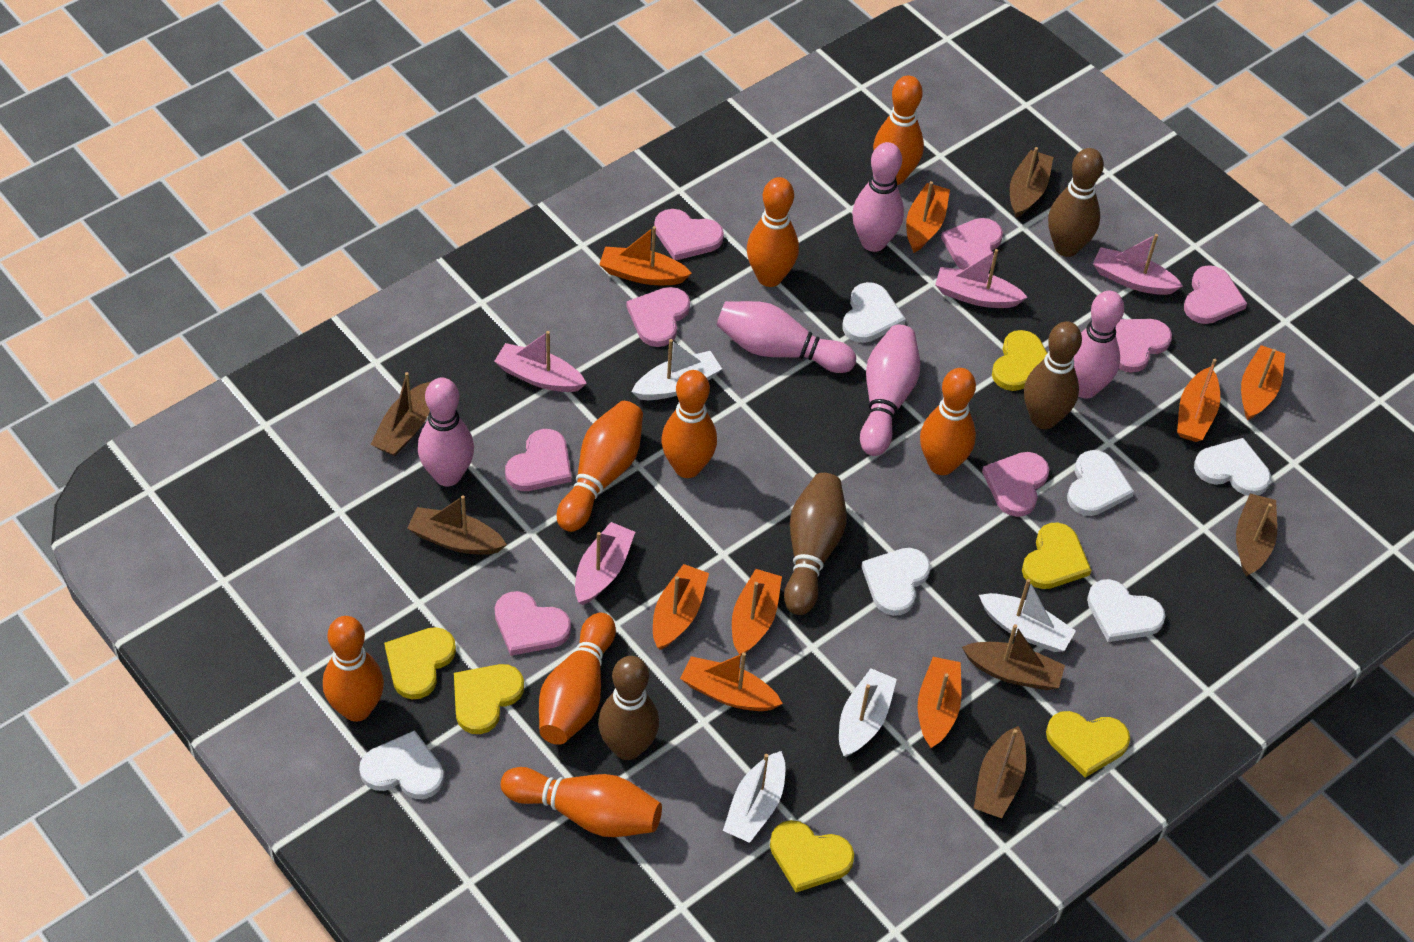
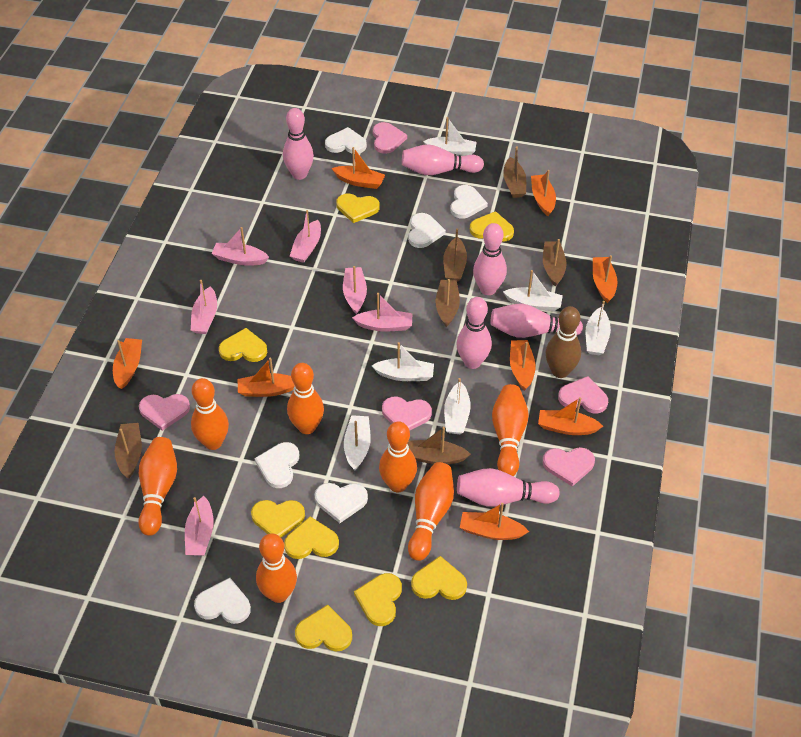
brown bowling pin: [598,656,659,760] [784,473,847,615] [1024,321,1082,429] [1048,148,1104,257] = 4 -> [546,306,581,378] = 1
orange bowling pin: [323,616,384,722] [501,767,662,837] [539,613,616,745] [557,401,643,532] [661,370,717,478] [747,177,799,287] [873,76,924,185] [920,368,976,475] = 8 -> [138,437,177,536] [191,378,229,450] [256,533,297,603] [287,363,324,434] [379,421,417,492] [408,462,454,561] [492,384,529,476] = 7
pink boat: [494,331,587,392] [575,522,635,605] [935,249,1027,308] [1093,234,1183,295] = 4 -> [185,496,214,556] [191,280,217,334] [212,227,269,266] [290,210,321,263] [343,266,367,314] [352,293,412,332] = 6
pink bowling pin: [418,378,474,486] [717,301,856,373] [852,142,904,252] [860,325,920,456] [1074,291,1124,399] = 5 -> [283,108,314,180] [402,144,484,175] [456,297,492,369] [457,468,560,507] [473,223,507,295] [491,303,583,338] = 6
pink heart: [495,591,571,656] [505,429,572,491] [626,287,690,347] [654,209,724,260] [941,218,1003,270] [982,452,1049,517] [1116,319,1172,373] [1184,265,1247,324] = 8 -> [139,394,190,431] [373,122,407,154] [382,396,432,430] [543,447,595,487] [558,376,608,414] = 5
white boat: [632,339,722,400] [723,751,786,843] [839,669,897,757] [979,579,1076,652] = 4 -> [344,415,371,470] [372,342,434,381] [423,117,477,156] [444,378,471,434] [503,270,563,311] [585,301,611,355] = 6
yellow heart: [384,627,456,699] [454,664,524,734] [770,820,854,892] [992,330,1047,391] [1022,522,1091,589] [1046,711,1130,778] = 6 -> [219,328,267,362] [251,500,305,538] [284,517,339,559] [295,605,352,651] [336,193,380,223] [354,573,402,626] [411,556,467,600] [470,211,514,242] = 8

